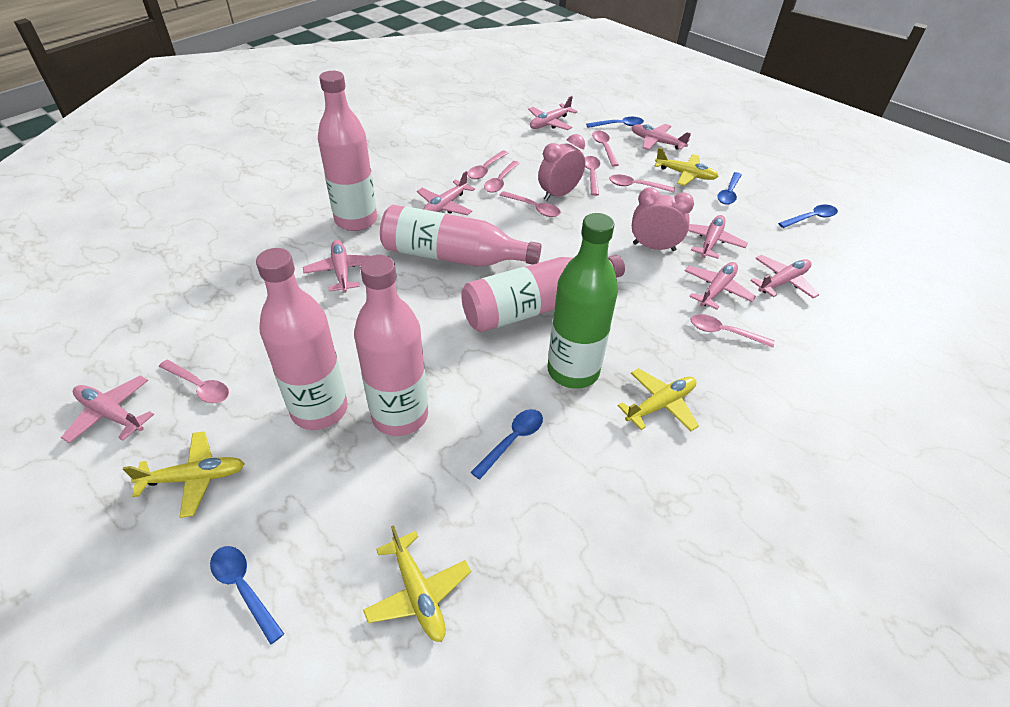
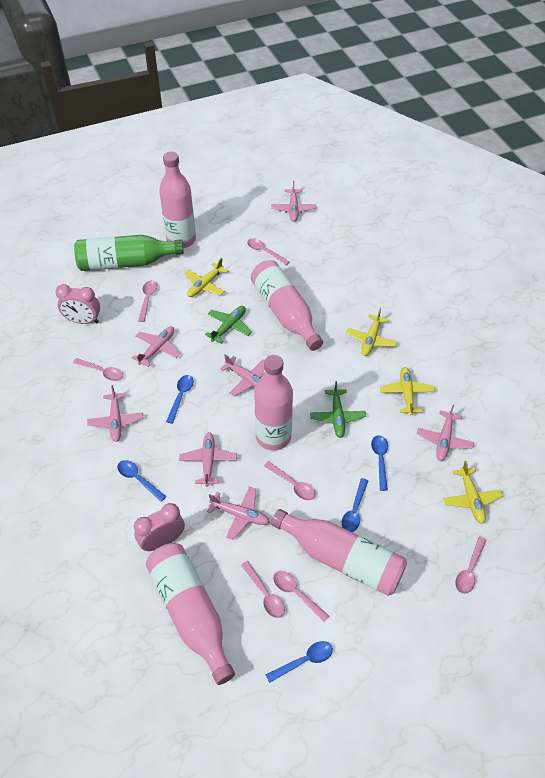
green plane: none = 0 -> [205,306,252,344] [310,381,366,438] = 2
pink plane: [61,376,154,443] [303,240,369,293] [417,171,475,215] [528,96,577,130] [631,124,691,150] [685,262,756,310] [688,215,748,259] [750,255,820,299] = 8 -> [87,385,143,442] [132,327,180,367] [179,432,237,487] [207,486,270,540] [220,354,264,396] [271,181,316,222] [417,405,474,461] = 7
pink spoon: [159,360,229,403] [467,151,508,179] [484,161,520,193] [500,191,561,217] [585,156,600,196] [592,131,619,166] [609,174,675,192] [691,314,775,348] = 8 -> [73,358,123,381] [138,280,157,322] [241,561,285,618] [247,238,290,265] [264,461,315,500] [273,571,329,622] [455,536,486,594] = 7

